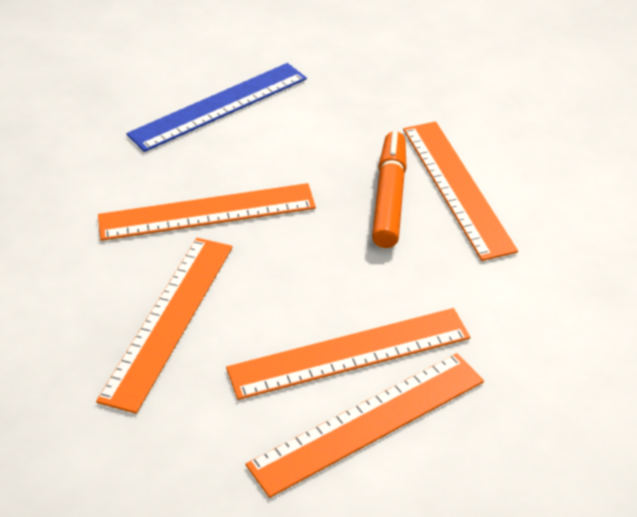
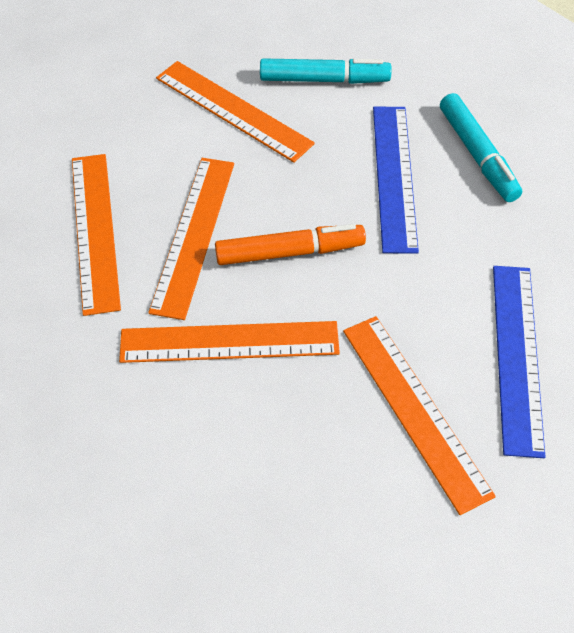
blue ruler: [126,63,307,152] = 1 -> [373,107,419,254] [493,266,545,458] = 2
turquoise marker: none = 0 -> [260,58,392,84] [440,93,522,202] = 2

